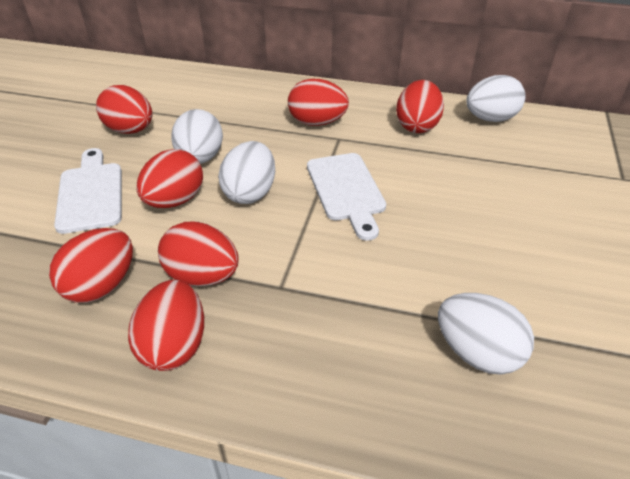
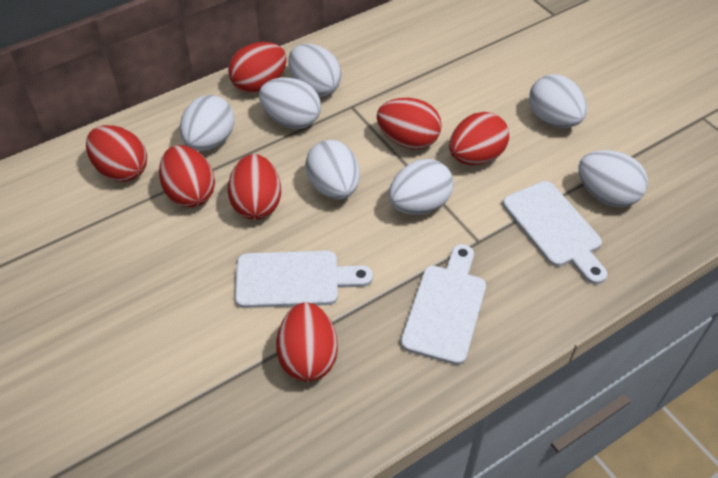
white cutting board: [54,148,122,234] [307,153,386,241] = 2 -> [235,251,373,308] [401,244,486,365] [503,181,607,284] = 3
white egg: [171,109,223,164] [218,141,275,204] [438,293,534,375] [466,75,526,122] = 4 -> [180,95,234,151] [259,78,321,129] [288,43,342,97] [305,140,360,199] [388,159,453,215] [529,75,587,128] [578,150,648,207] = 7

